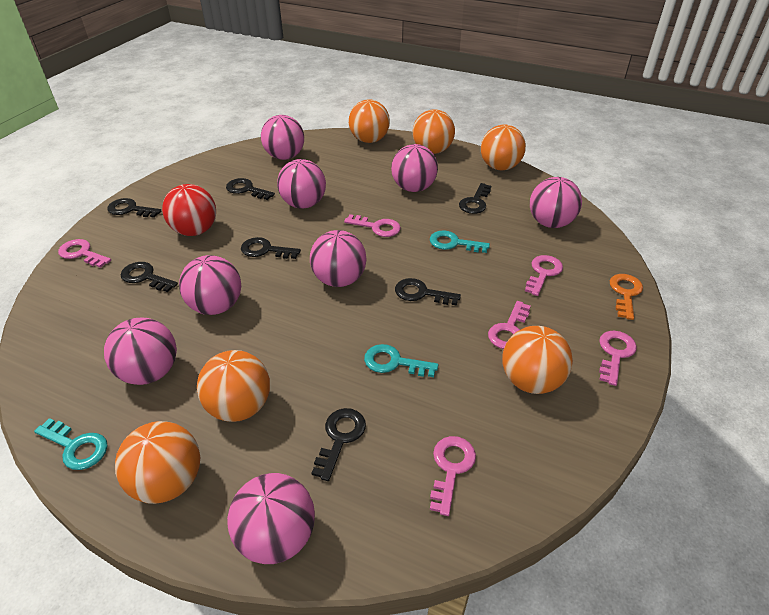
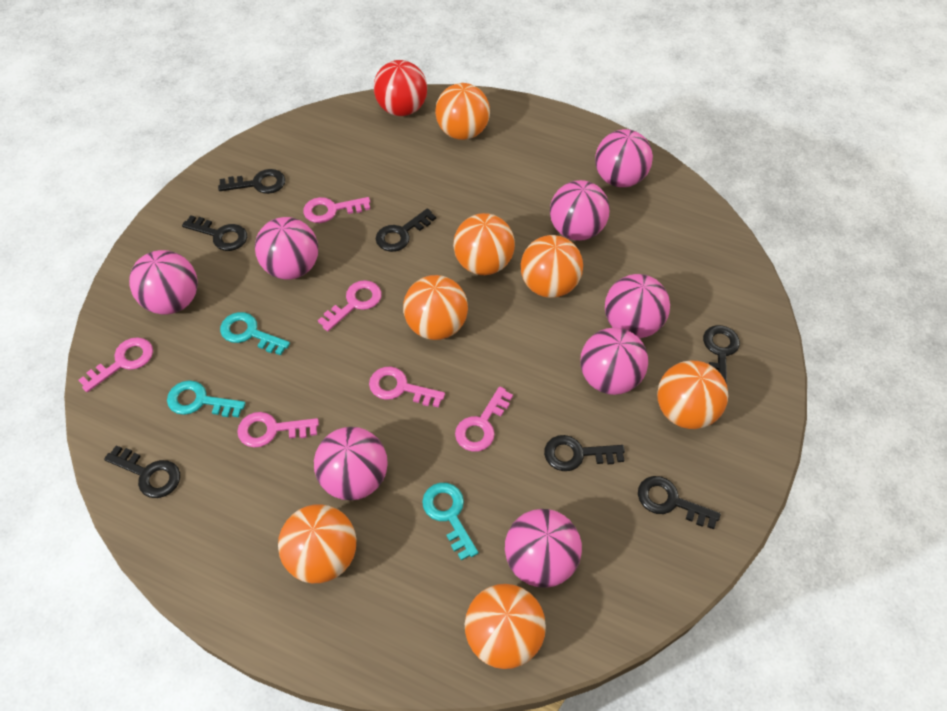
orange ball: [115,421,200,504] [197,350,270,422] [349,99,390,143] [413,109,455,154] [481,124,526,170] [502,326,573,394] = 6 -> [278,504,356,583] [403,275,468,340] [435,83,490,140] [453,213,515,275] [465,584,546,669] [521,235,583,298] [657,360,728,429] = 7
orange key: [610,274,643,320] = 1 -> none = 0

